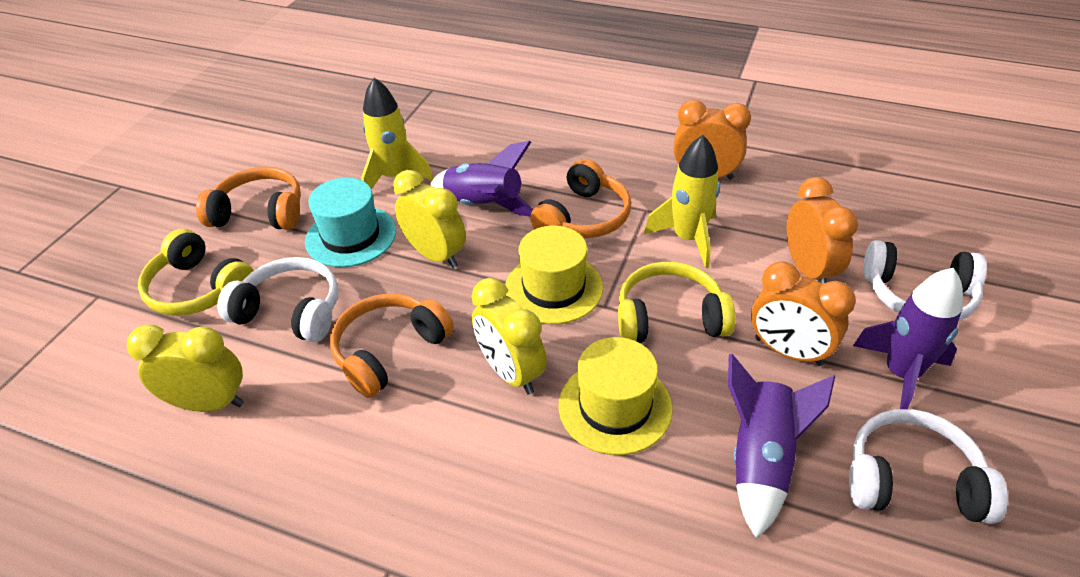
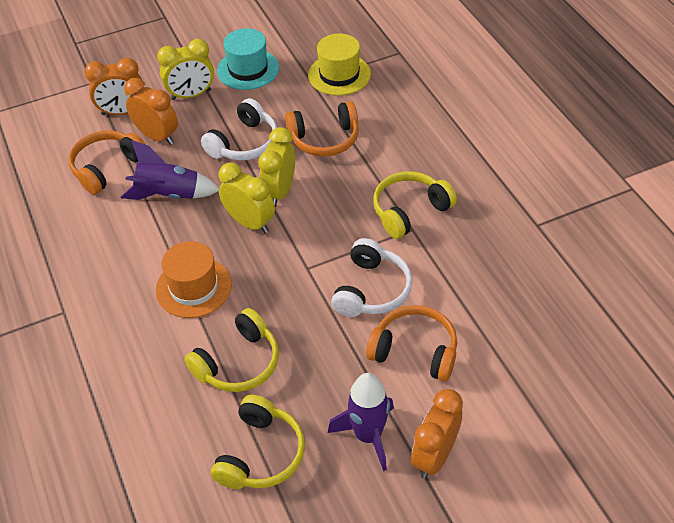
orange hat: none = 0 -> [156,241,232,318] = 1
purple rocket: [431,141,533,217] [728,354,835,539] [853,268,963,409] = 3 -> [121,140,219,200] [328,373,394,471] = 2
white headphones: [217,257,338,342] [849,409,1008,524] [863,240,987,321] = 3 -> [201,98,277,160] [331,238,413,317] = 2
yellow hat: [505,226,603,324] [559,337,673,455] = 2 -> [308,33,371,96] = 1
yellow headphones: [138,229,254,316] [618,262,736,343] = 2 -> [184,308,279,392] [211,395,305,489] [373,171,457,239] = 3
yellow rocket: [361,78,433,189] [644,135,720,269] = 2 -> none = 0

